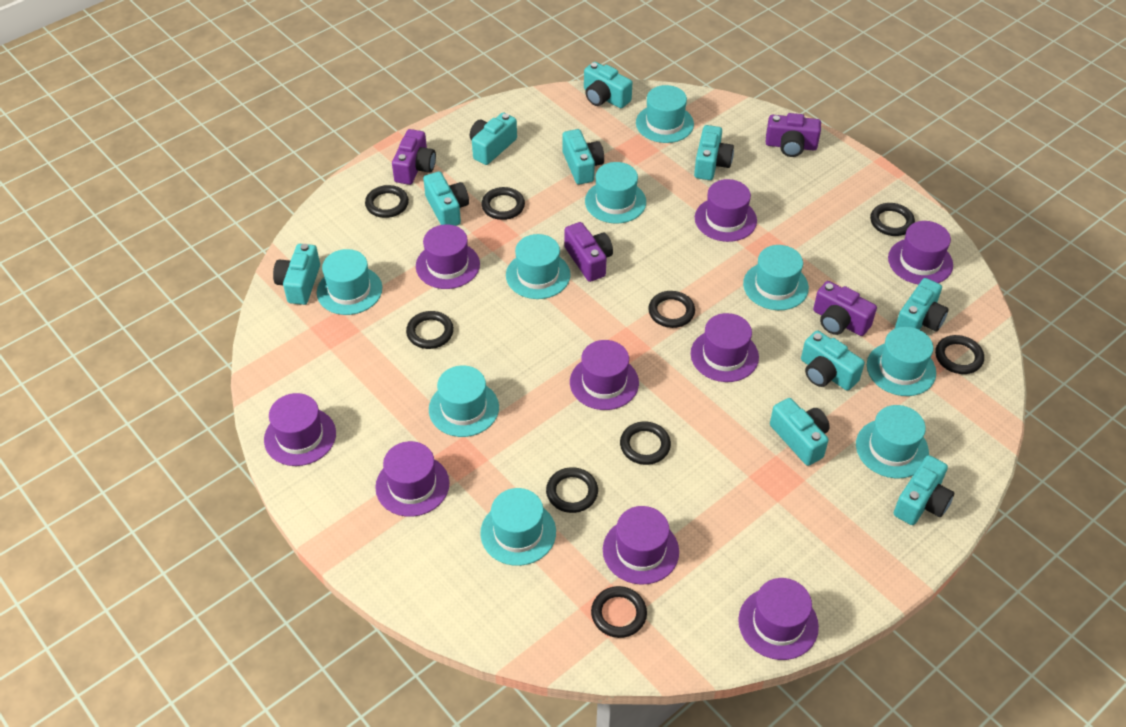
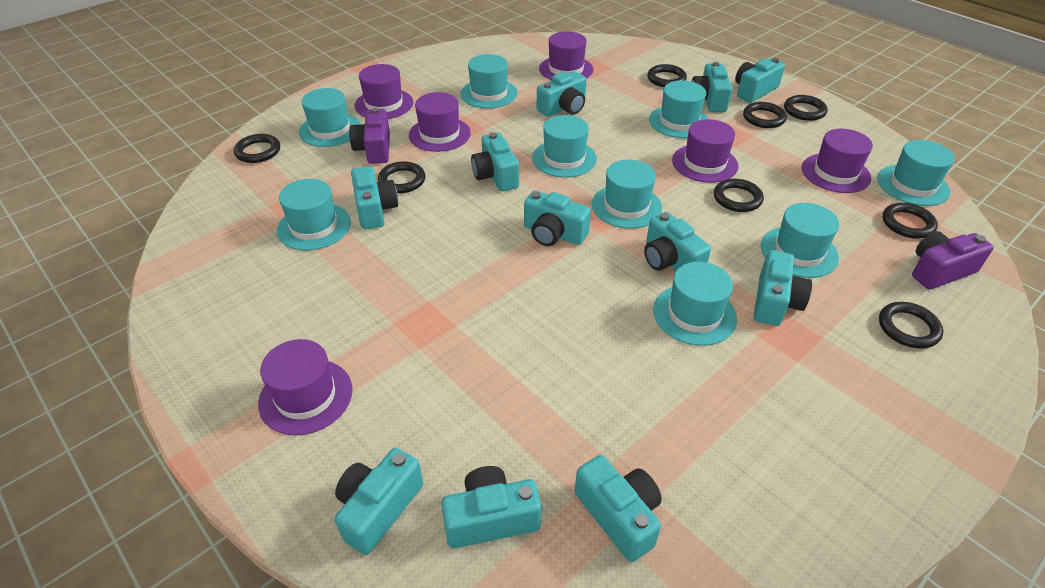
black ring: [365,185,409,218] [406,311,454,349] [481,187,525,220] [546,467,598,513] [591,586,647,638] [620,422,671,465] [648,291,695,328] [870,203,915,236] [935,335,984,374] = 9 -> [234,134,280,163] [378,161,426,193] [647,64,687,87] [714,179,764,212] [743,102,787,128] [784,95,828,121] [879,302,943,349] [883,203,938,238] = 8
purple camera: [392,129,436,185] [564,222,613,282] [766,113,821,157] [813,281,877,336] = 4 -> [349,107,390,164] [912,231,994,289] = 2
purple hat: [264,393,336,466] [375,441,449,517] [416,224,480,289] [570,340,639,410] [603,506,679,585] [691,313,759,382] [695,179,757,242] [738,578,819,660] [888,221,953,285] = 9 -> [258,339,353,435] [354,64,413,119] [409,92,471,152] [539,32,593,80] [672,119,738,183] [802,129,873,193] = 6
turquoise camera: [273,244,320,305] [423,171,469,226] [470,112,517,165] [563,129,604,185] [584,62,632,108] [694,125,734,180] [770,398,830,466] [801,330,865,391] [894,455,954,525] [895,278,949,331] = 10 -> [335,448,423,555] [351,166,398,229] [441,466,542,548] [471,132,519,191] [524,190,591,246] [537,71,587,117] [575,455,662,562] [644,212,711,271] [692,62,732,112] [735,58,785,103] [754,250,812,326] = 11

